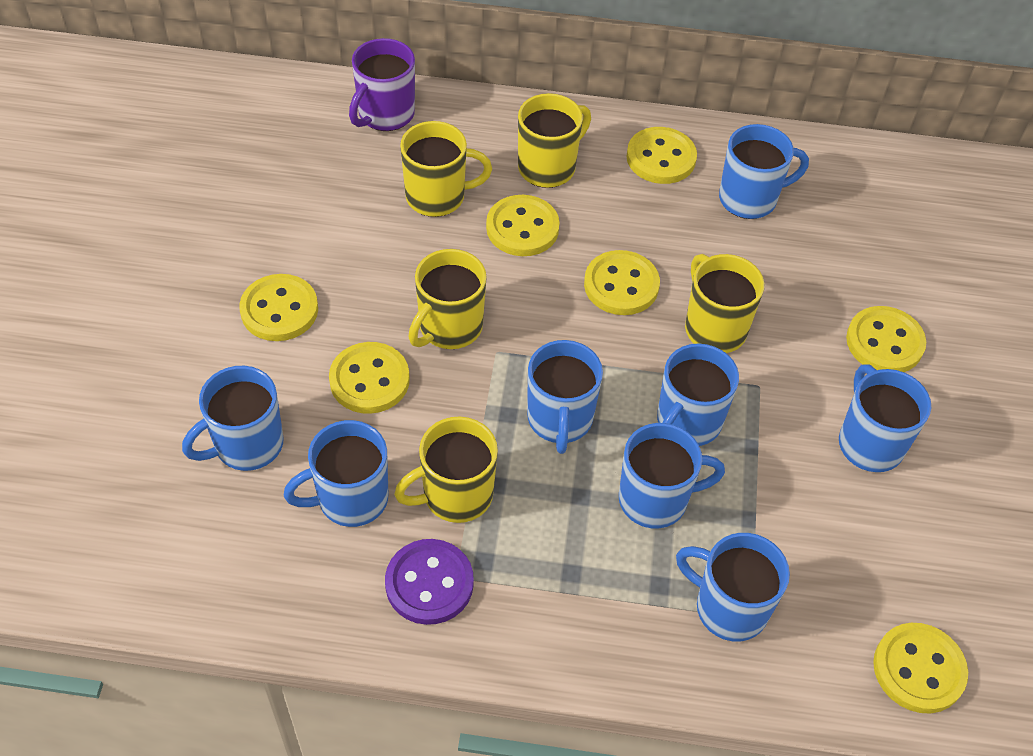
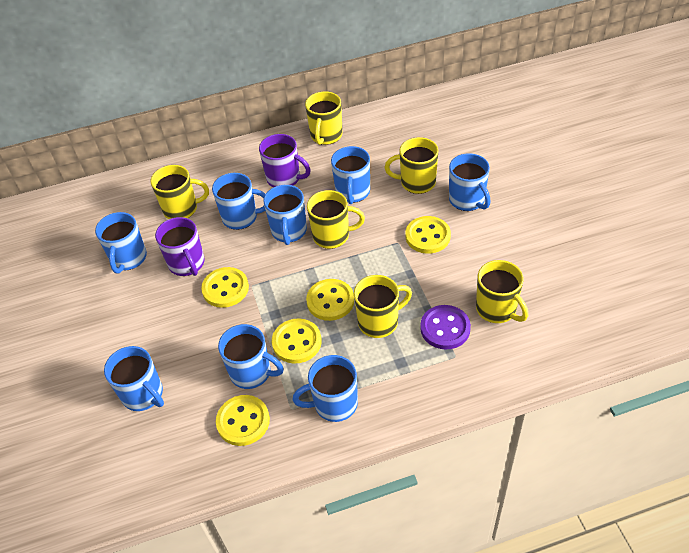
purple mug: [349,38,415,131] = 1 -> [155,217,205,276] [259,134,311,187] = 2
yellow button: [239,274,318,341] [329,342,410,414] [486,195,560,256] [584,250,660,315] [626,127,697,184] [846,306,926,372] [873,623,968,713] = 7 -> [201,267,249,308] [216,395,270,446] [272,318,322,363] [306,279,354,321] [405,216,451,254] = 5
yellow mug: [394,417,498,523] [400,121,492,217] [408,249,487,349] [518,93,591,188] [685,254,764,353] = 5 -> [150,165,209,219] [305,91,343,145] [307,190,365,249] [354,275,412,338] [385,137,438,194] [476,260,528,323] = 6

